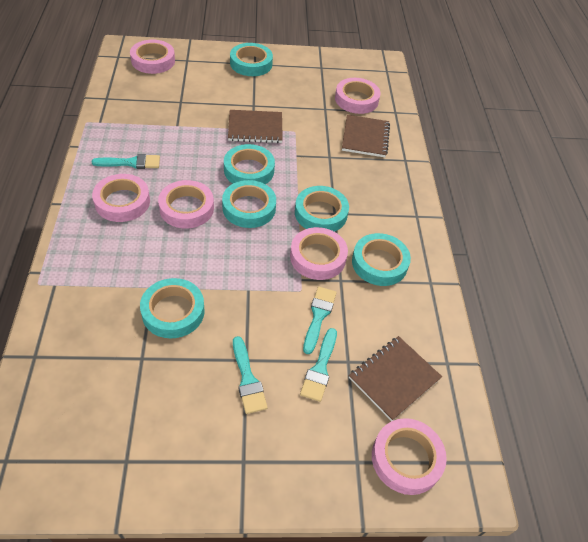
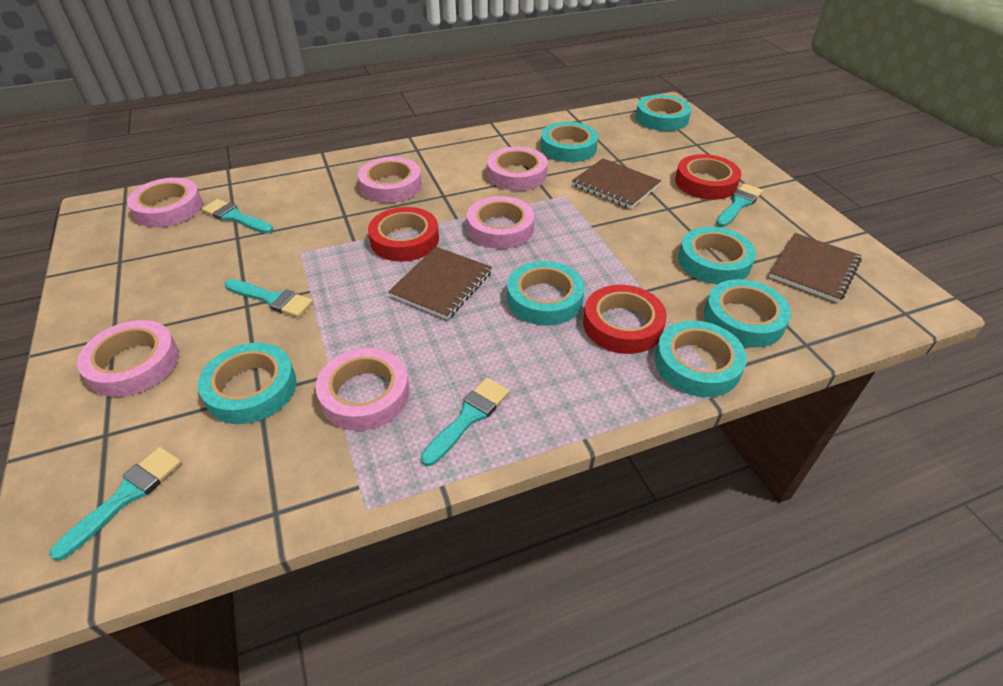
red tape: none = 0 -> [368,207,439,261] [583,285,667,354] [675,154,741,200] = 3
turquoise brush: [92,154,160,169] [233,336,268,414] [300,328,337,402] [303,287,337,354] = 4 -> [49,447,182,561] [202,199,273,234] [225,279,313,317] [421,378,509,466] [716,183,763,227] = 5
turquoise tape: [140,278,205,338] [222,180,276,228] [224,144,275,184] [230,43,273,76] [295,186,349,232] [352,233,411,286] = 6 -> [198,343,296,424] [507,261,585,326] [541,122,598,162] [636,95,691,131] [655,321,747,397] [678,227,756,284] [704,279,791,347] = 7

